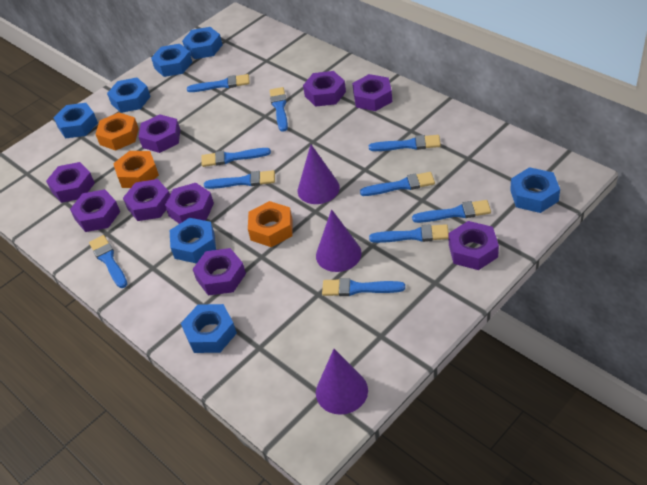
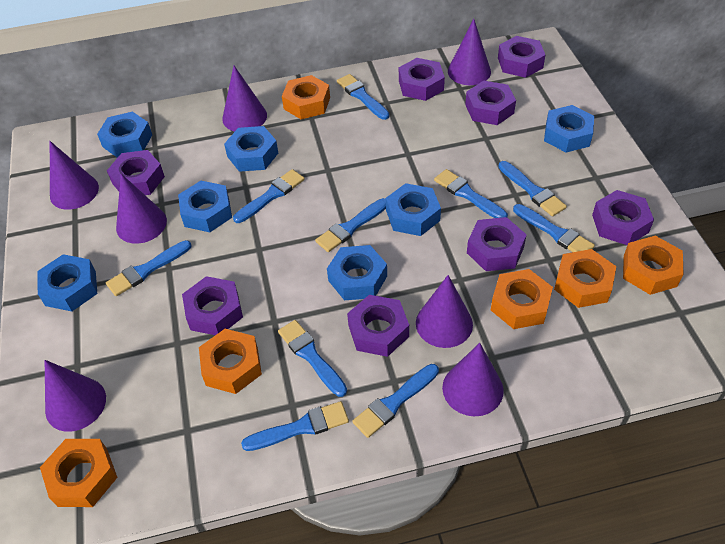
orange nut: [96,113,139,151] [113,151,159,188] [248,201,292,247] = 3 -> [40,439,118,507] [199,329,262,394] [282,75,330,119] [491,269,553,329] [554,249,616,308] [623,236,684,295] = 6
purple cone: [298,145,340,204] [316,209,362,272] [316,349,368,415] = 3 -> [45,360,106,432] [50,141,99,210] [116,174,167,243] [222,66,267,132] [416,275,473,348] [442,343,504,416] [448,19,491,85] = 7
purple nut: [46,162,95,203] [70,189,120,232] [123,179,170,221] [139,114,180,153] [165,183,214,224] [193,248,246,295] [303,71,346,107] [352,74,392,111] [449,221,499,270] = 9 -> [107,150,165,195] [182,276,243,335] [347,295,409,357] [399,58,445,101] [465,80,516,125] [467,217,527,271] [498,36,545,78] [592,190,654,245] = 8

